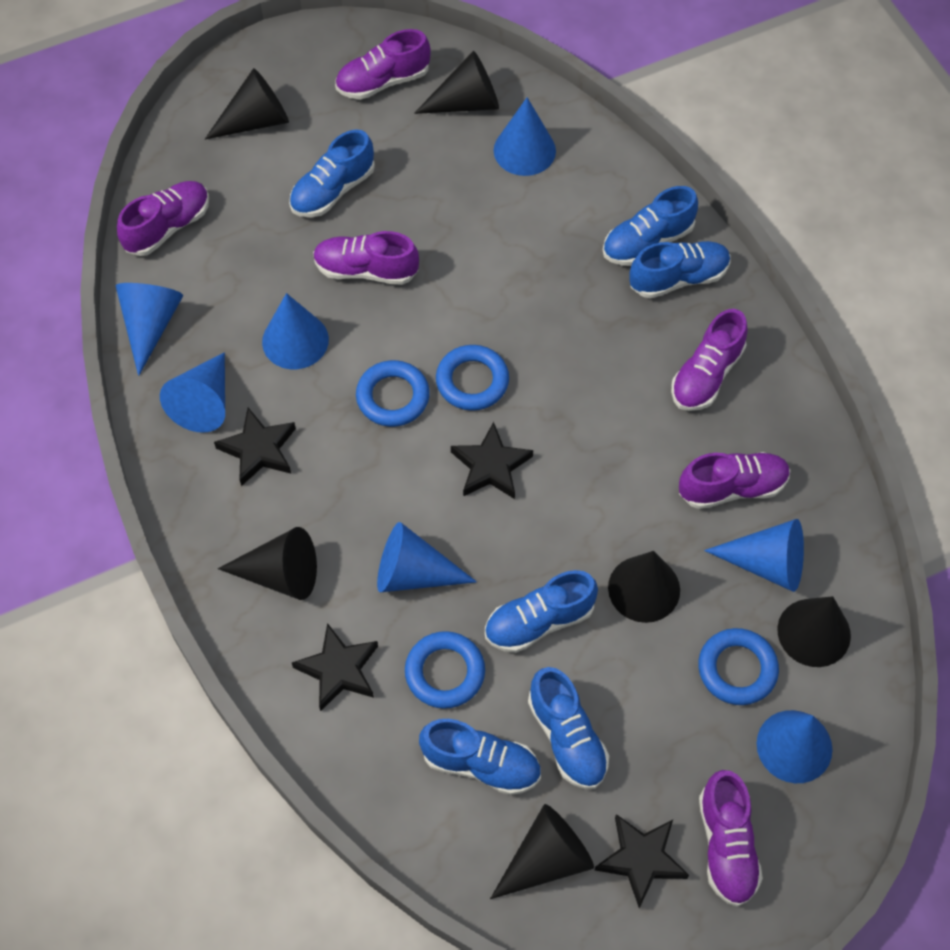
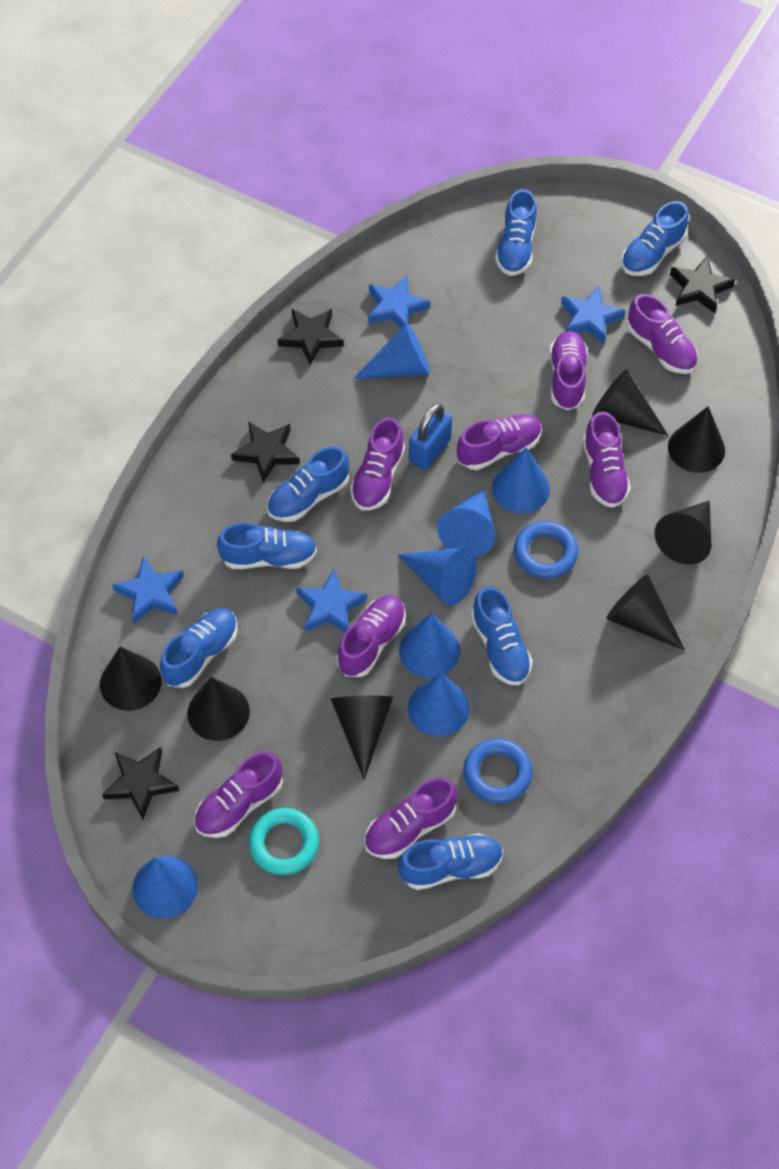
black cone: [205,68,289,139] [218,527,317,600] [414,51,499,114] [490,804,594,899] [608,551,680,623] [777,596,851,667] = 6 -> [100,647,162,711] [187,677,250,741] [331,696,393,780] [592,369,669,436] [606,574,685,650] [654,500,711,565] [668,406,725,473] = 7
blue padlock: none = 0 -> [409,403,452,470] = 1
blue ring: [356,360,430,427] [405,631,485,709] [436,345,509,411] [698,628,779,705] = 4 -> [464,738,532,803] [514,521,578,579] = 2
blue shoe: [289,129,375,218] [419,719,541,795] [485,570,598,653] [528,667,609,789] [603,186,698,266] [629,241,731,298] = 6 -> [160,608,238,688] [217,523,317,569] [267,446,349,522] [398,833,503,890] [471,586,533,686] [495,189,537,276] [621,201,689,276] = 7
blue star: none = 0 -> [112,556,184,624] [296,568,367,632] [368,276,430,328] [561,286,626,344] = 4
purple shoe: [117,181,209,256] [313,231,419,285] [335,29,431,100] [671,309,748,411] [679,452,790,509] [699,770,763,907] = 6 -> [194,752,283,838] [337,595,406,677] [350,417,405,511] [364,778,457,859] [457,414,542,470] [549,331,588,410] [583,411,631,508] [627,294,698,374] = 8
turquoise ring: none = 0 -> [249,808,319,875] = 1

